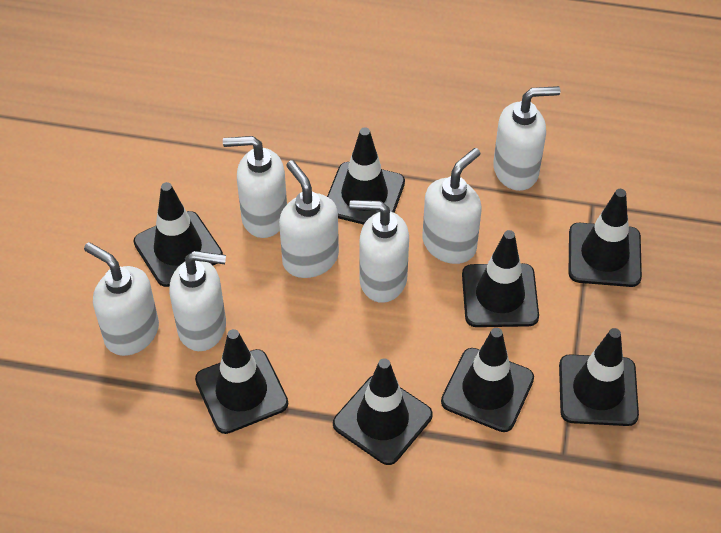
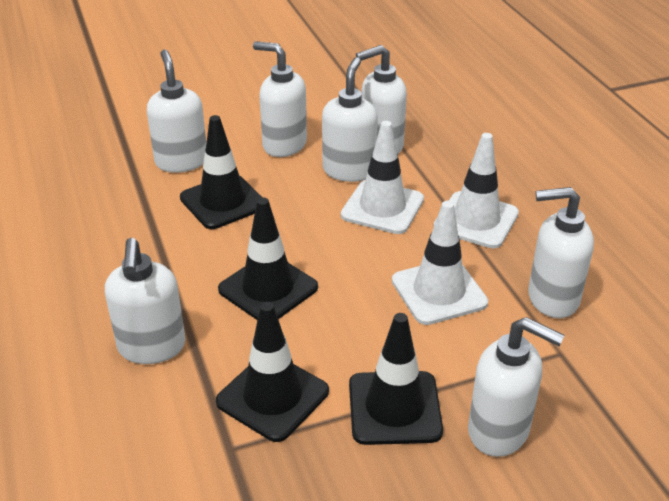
black traffic cone: [133,182,223,287] [195,329,288,434] [327,127,405,225] [333,358,433,465] [441,328,534,432] [462,230,539,327] [559,328,639,426] [569,189,642,287] = 8 -> [180,115,263,229] [216,302,329,442] [218,198,318,320] [349,313,443,445] = 4
white traffic cone: none = 0 -> [341,121,424,234] [392,201,488,325] [433,133,519,248] = 3

